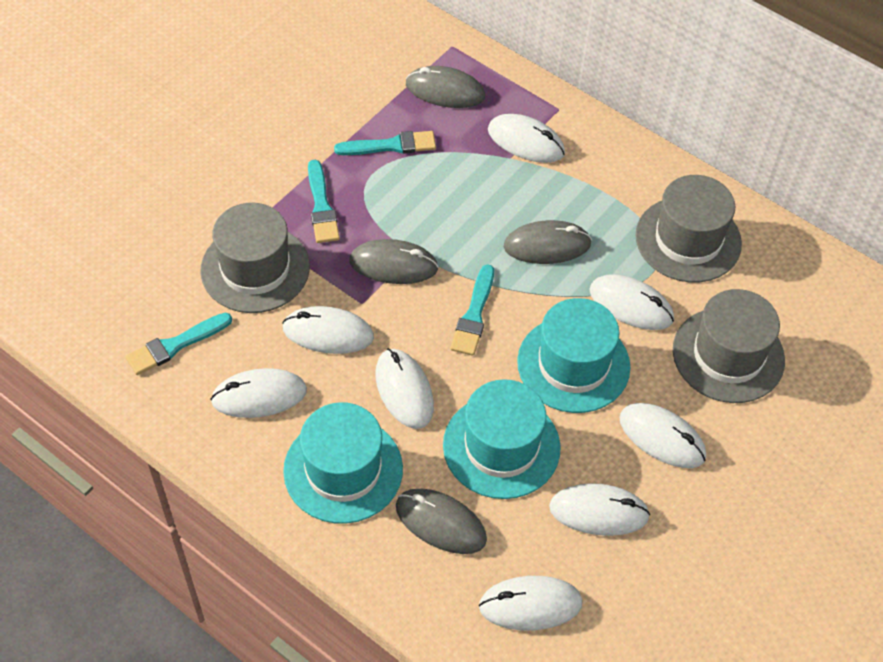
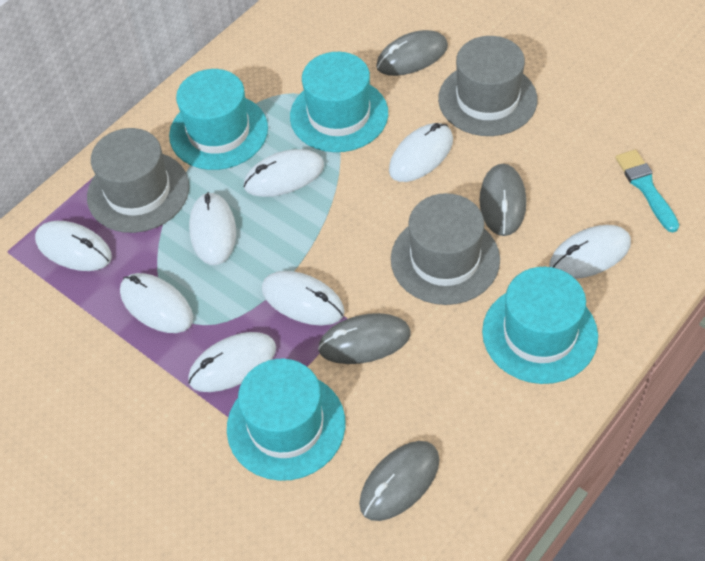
turquoise brush: [125,313,232,375] [308,160,340,243] [334,131,436,155] [451,264,494,356] = 4 -> [616,149,679,232] = 1
turquoise hat: [283,402,403,524] [443,379,560,499] [517,298,630,413] = 3 -> [169,69,268,170] [227,359,346,481] [290,52,388,152] [482,267,598,384] = 4

